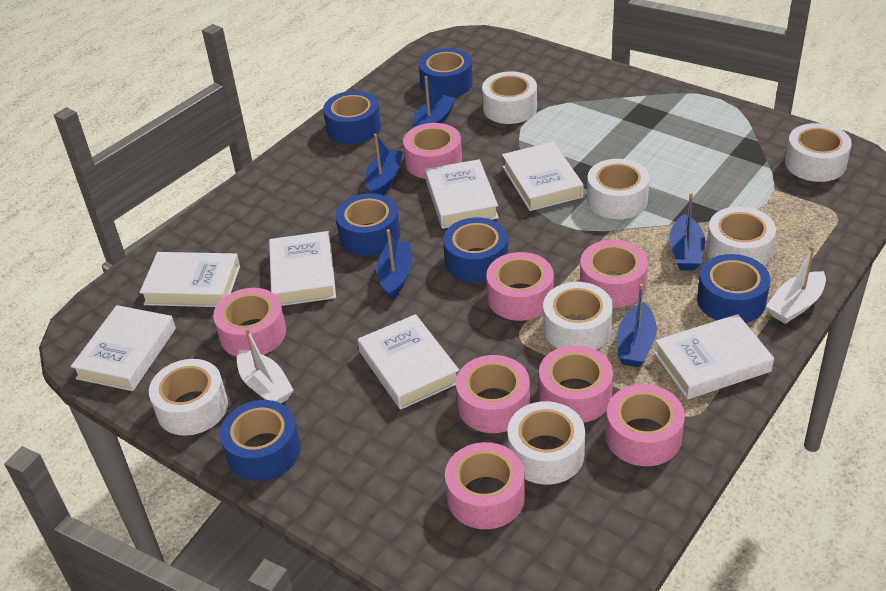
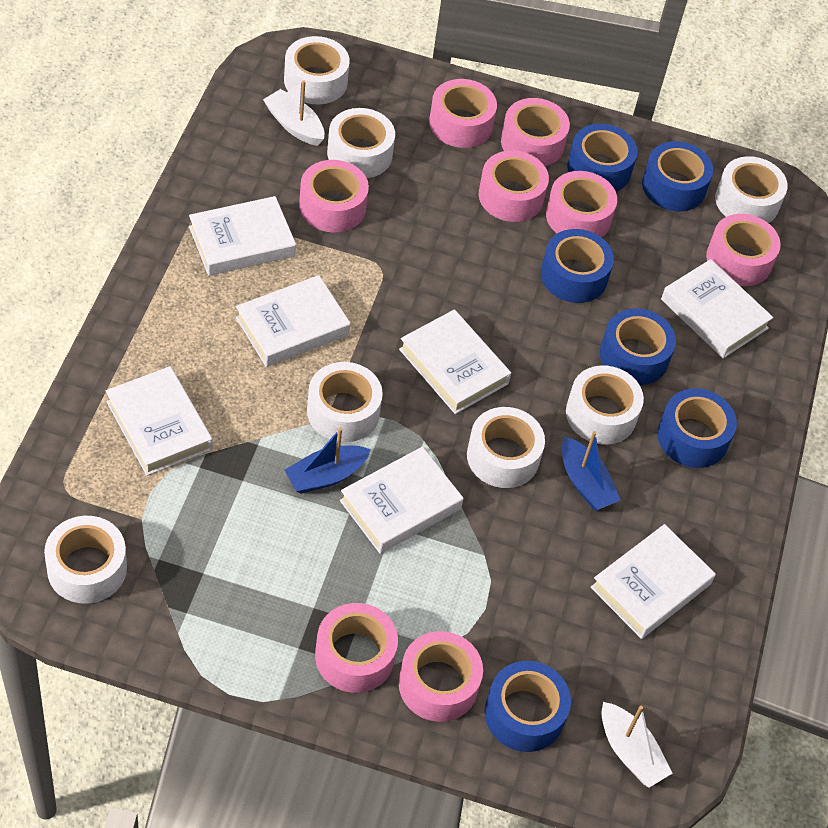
blue boat: [365,134,403,195] [376,229,412,300] [412,76,456,128] [617,284,657,367] [669,193,705,271] = 5 -> [285,428,371,494] [562,431,621,511] = 2

